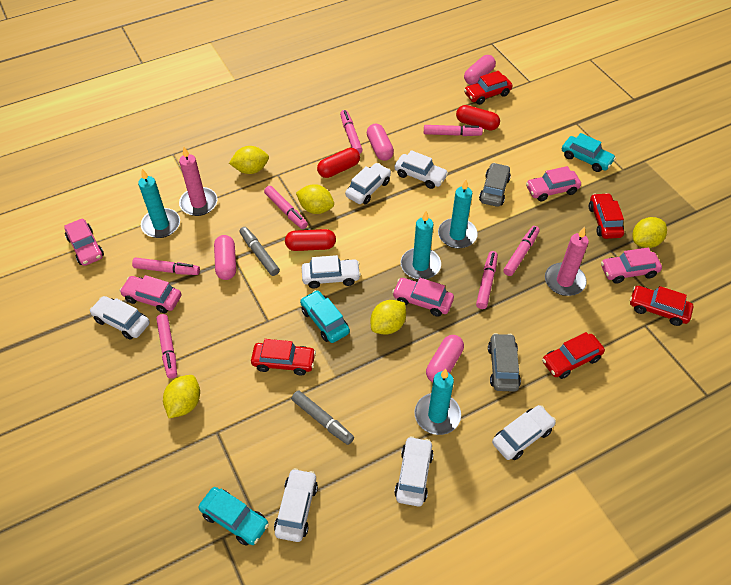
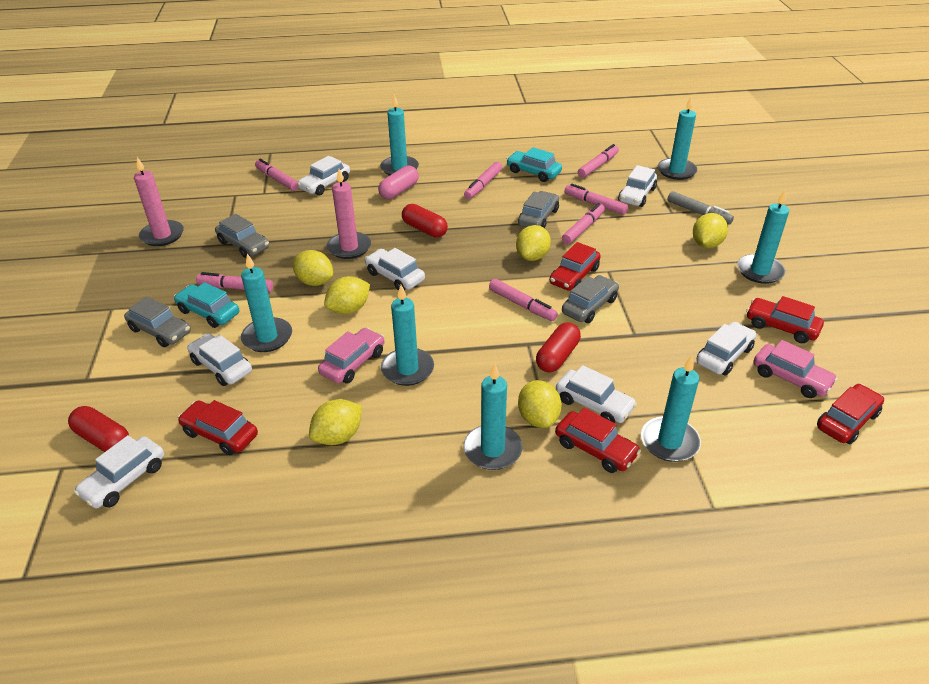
grey car: [479,163,511,207] [488,333,521,392] = 2 -> [124,296,191,347] [215,214,269,258] [518,191,559,228] [562,275,619,323] = 4
grey marker: [239,227,280,276] [291,391,354,445] = 2 -> [667,191,734,225] = 1
pink capsule: [214,235,236,280] [367,124,394,161] [426,335,464,382] [464,55,496,85] = 4 -> [378,166,419,199] = 1
pink car: [64,218,104,266] [120,275,181,313] [392,278,454,317] [526,166,581,201] [601,248,662,284] = 5 -> [318,328,384,384] [753,340,838,398] = 2
turquoise candle: [138,169,180,238] [401,211,441,279] [414,369,461,435] [438,180,478,248] = 4 -> [241,253,292,352] [380,94,419,176] [381,285,434,386] [463,364,523,470] [641,355,701,462] [658,96,697,180] [737,190,789,284] = 7
turquoise car: [198,487,269,546] [300,290,350,343] [562,133,616,172] = 3 -> [174,282,239,328] [506,147,562,182] = 2
yellow lemon: [163,375,200,418] [229,146,269,174] [296,184,334,214] [371,300,406,335] [632,217,667,248] = 5 -> [293,250,333,286] [309,399,362,445] [324,276,370,314] [516,225,551,261] [518,380,562,428] [693,213,728,248] = 6

